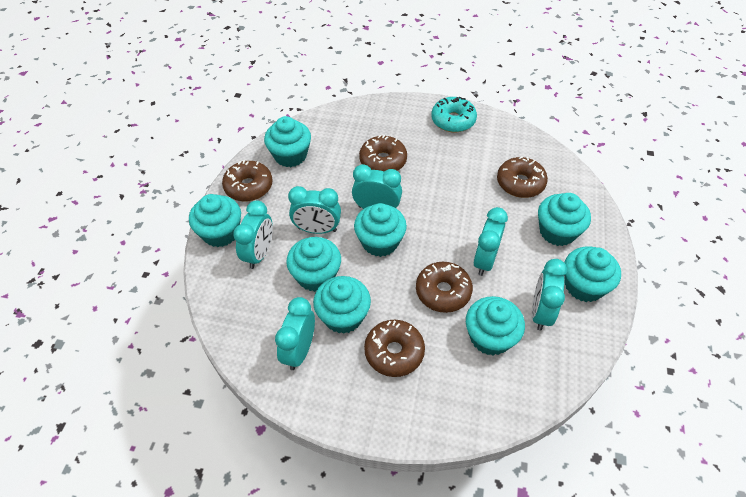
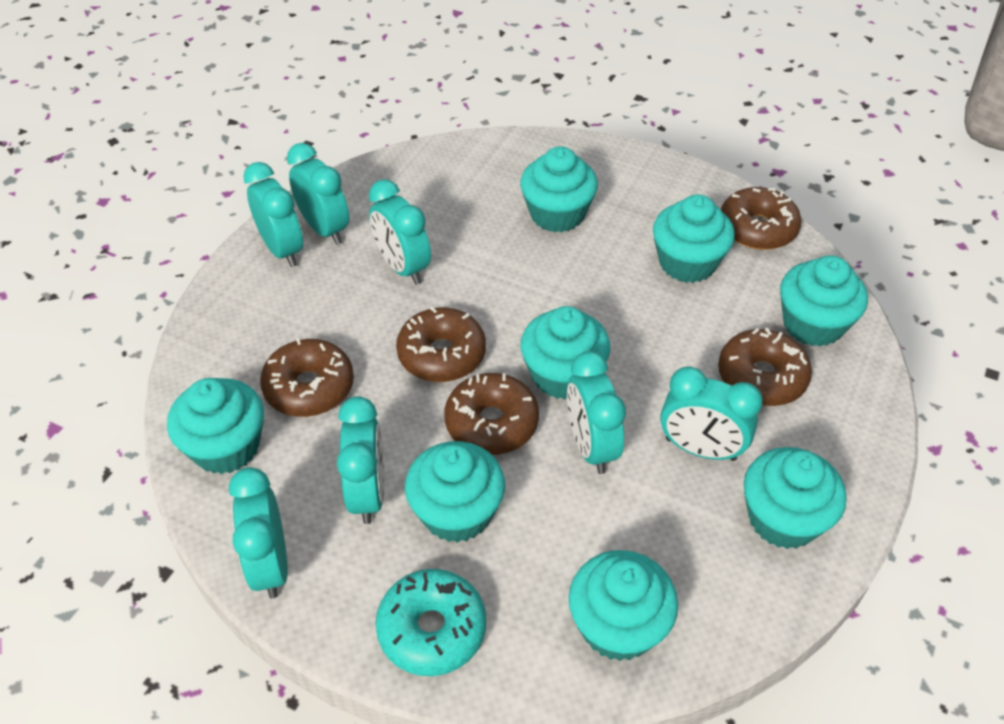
turquoise clock: [233,200,273,269] [275,297,315,370] [288,186,341,234] [352,164,402,209] [473,207,508,276] [532,259,567,331] = 6 -> [229,467,288,599] [243,162,303,267] [287,143,349,245] [337,396,384,524] [369,179,431,285] [567,351,626,474] [660,366,763,461] = 7

